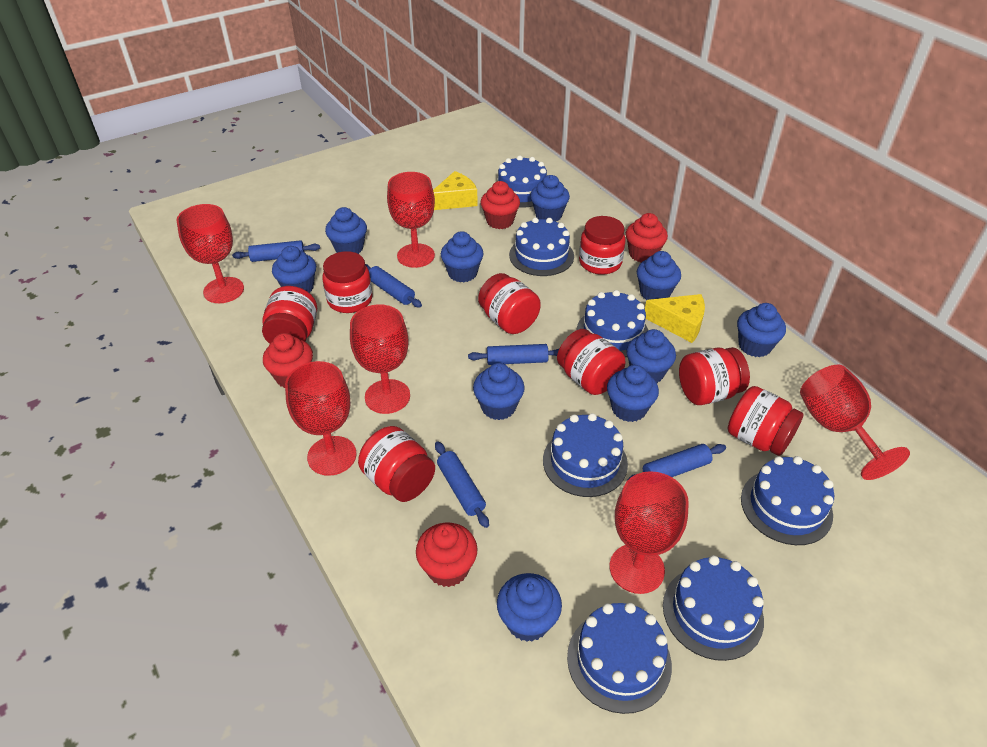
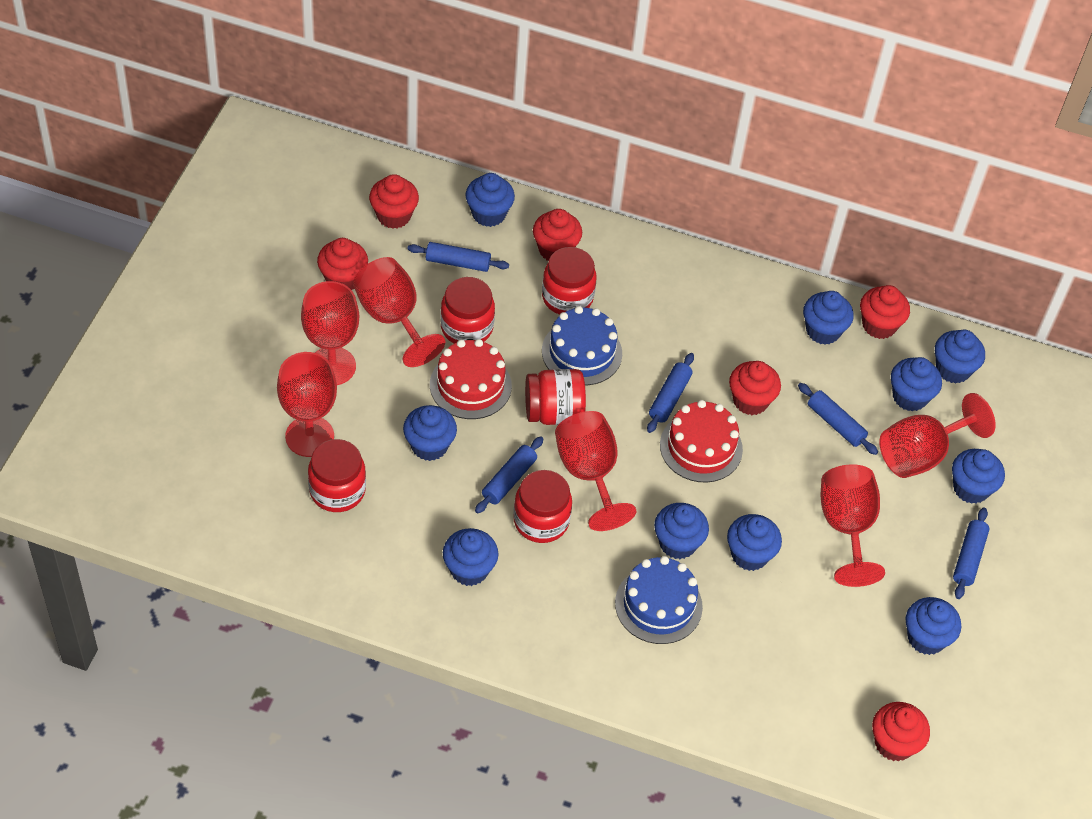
blue cake: [498,155,547,207] [509,217,574,276] [543,413,628,497] [567,603,672,714] [577,290,648,357] [663,555,764,661] [741,456,834,545] = 7 -> [542,306,622,385] [615,556,703,644] = 2
red cake: none = 0 -> [430,339,512,419] [660,400,743,483] = 2
red cupcake: [263,333,313,388] [416,523,477,587] [481,181,520,229] [626,213,668,262] = 4 -> [317,238,368,290] [369,174,419,229] [533,209,582,260] [729,361,781,415] [860,285,910,339] [872,702,930,761] = 6
red jar: [262,286,317,344] [322,251,372,313] [358,426,435,502] [478,273,541,334] [557,329,625,395] [579,216,625,275] [679,347,750,405] [728,386,804,456] = 8 -> [308,439,366,512] [440,277,495,344] [513,470,572,543] [525,369,586,425] [542,247,596,315] = 5
yellow cheese: [433,171,478,210] [645,294,705,343] = 2 -> none = 0

